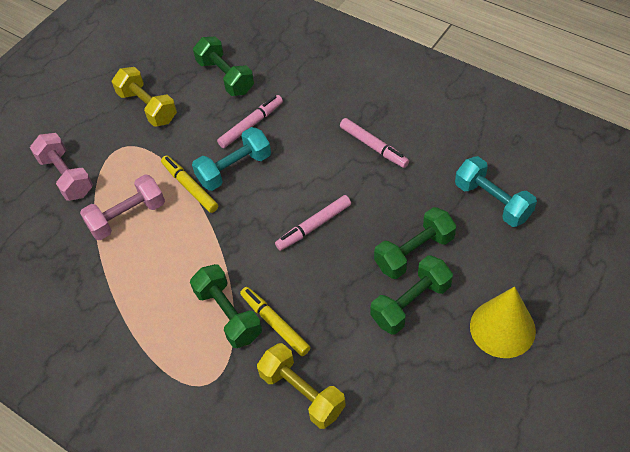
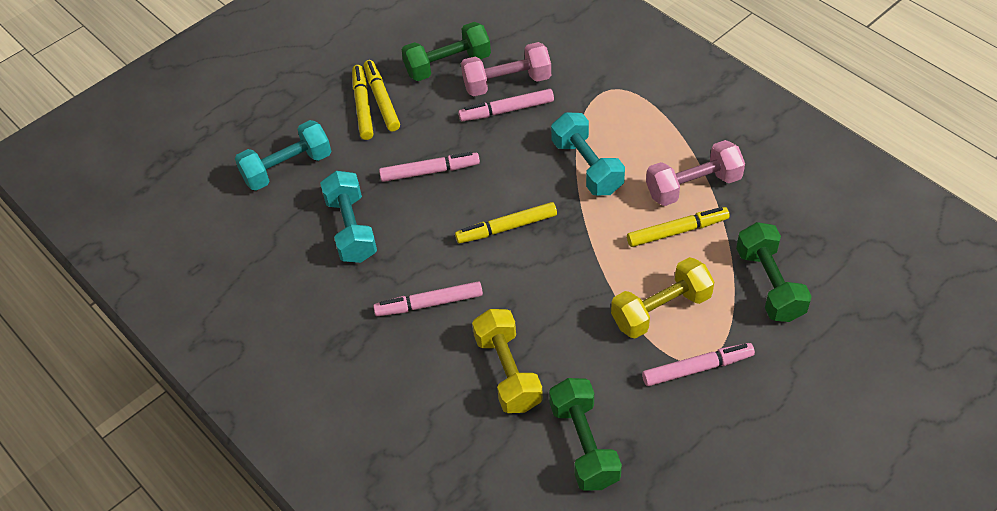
green dumbbell: [190,264,262,348] [193,36,254,96] [371,255,453,334] [374,207,456,279] = 4 -> [402,22,491,81] [549,378,622,491] [736,222,812,322] = 3
pink marker: [217,95,283,148] [275,195,351,251] [340,118,409,168] = 3 -> [373,281,483,316] [379,152,480,182] [458,89,554,121] [642,343,755,386] = 4
turquoise dumbbell: [192,127,271,191] [455,156,537,227] = 2 -> [235,120,331,191] [320,171,377,263] [551,112,625,195] = 3
yellow cone: [470,286,536,358] = 1 -> none = 0
yellow marker: [161,155,218,213] [240,287,311,356] = 2 -> [352,65,373,140] [364,60,400,132] [455,202,557,244] [627,207,729,247] = 4

